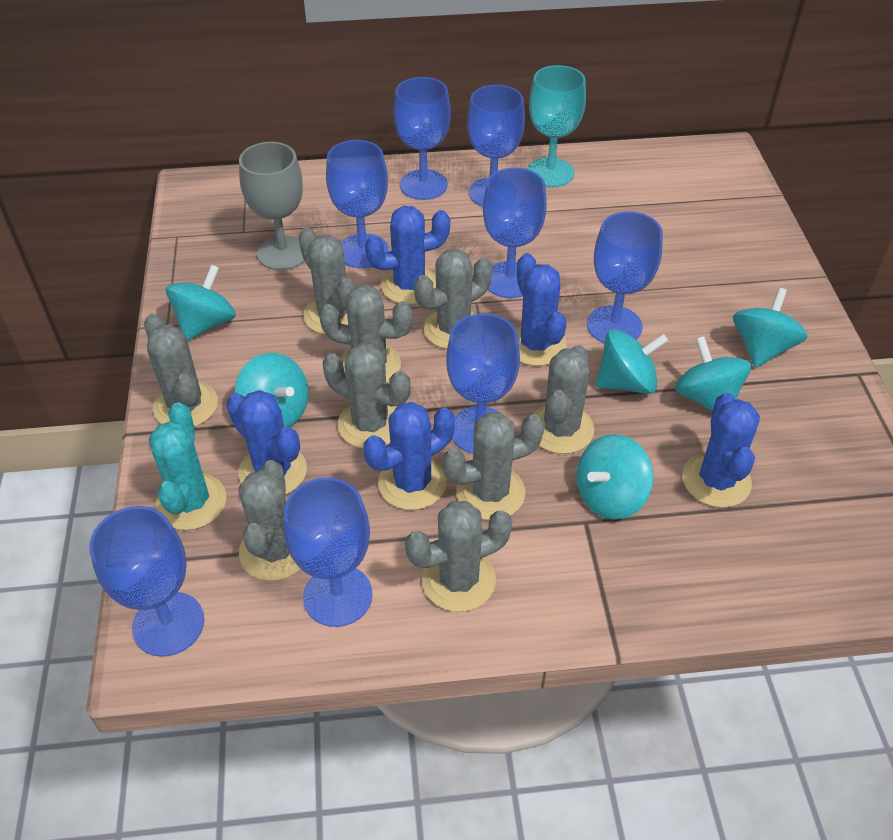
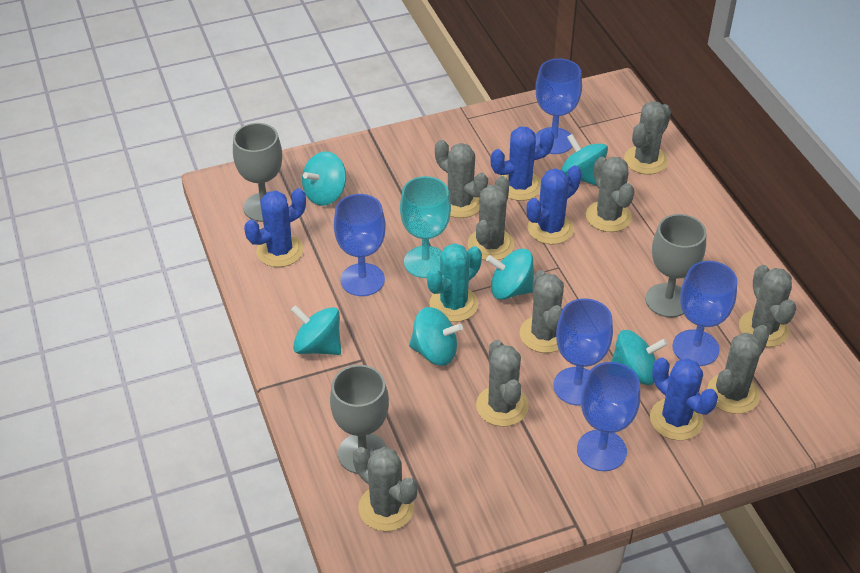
blue cactus: [226,390,307,494] [363,402,455,510] [365,206,450,305] [515,253,567,366] [683,393,760,508] = 5 -> [244,188,306,267] [490,127,554,201] [527,165,582,245] [650,358,718,440] = 4
blue goblet: [89,506,204,657] [284,477,373,627] [326,140,389,268] [393,77,451,200] [446,313,520,454] [467,85,525,207] [483,167,547,298] [587,211,663,343] = 8 -> [334,194,386,296] [536,58,582,154] [553,299,613,406] [577,362,640,471] [672,261,737,366] = 5
grey goblet: [239,142,305,271] = 1 -> [233,123,282,222] [330,365,389,474] [645,214,706,317] = 3

